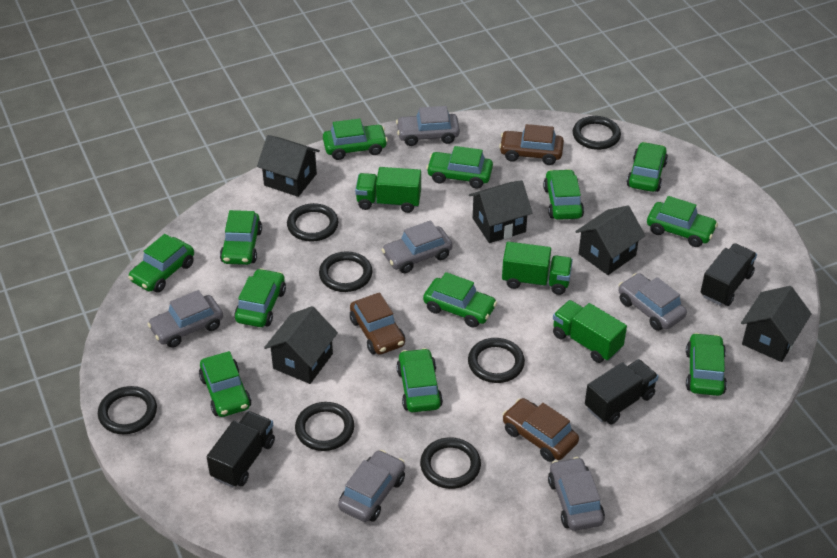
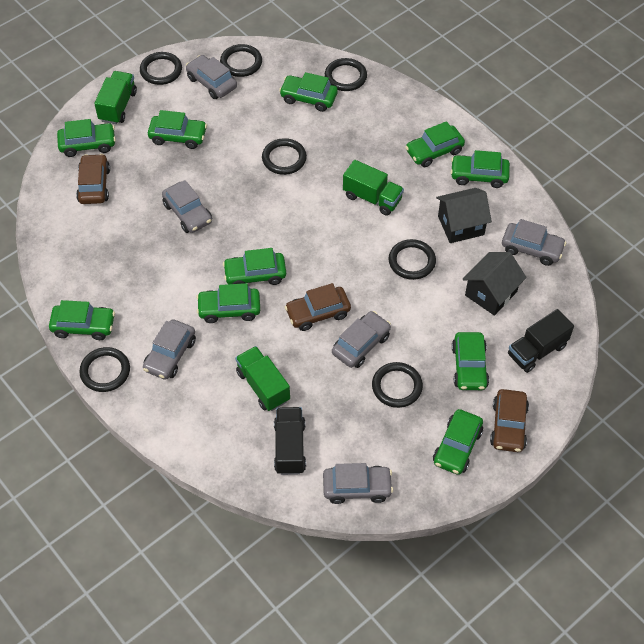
black house: [257,135,320,197] [264,306,338,384] [469,180,532,243] [575,206,645,275] [741,286,812,362] = 5 -> [436,188,492,243] [463,252,527,316] = 2
black truck: [207,411,275,487] [585,359,658,424] [701,243,757,306] = 3 -> [274,407,306,475] [508,309,574,373] = 2
green car: [128,234,194,293] [199,351,252,417] [220,210,262,265] [234,268,286,327] [323,119,388,160] [396,348,443,412] [423,272,497,328] [426,146,493,189] [543,169,584,220] [627,142,668,192] [647,196,718,247] [686,333,727,396] = 12 -> [49,300,115,340] [57,119,116,157] [148,110,207,149] [196,283,260,323] [223,248,286,285] [279,72,338,112] [405,121,465,167] [433,409,483,475] [450,150,510,188] [452,332,489,390] = 10

